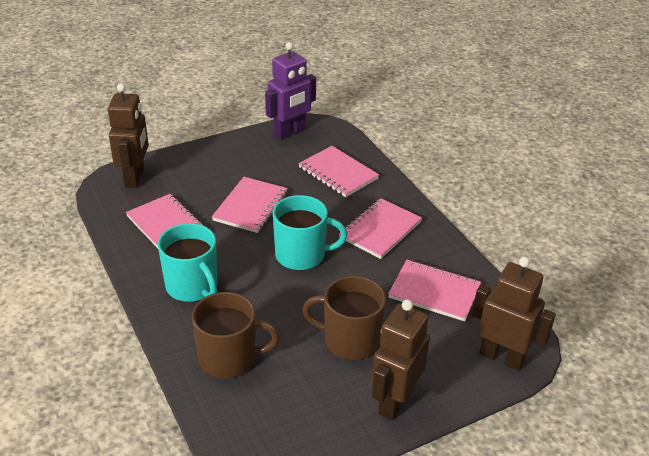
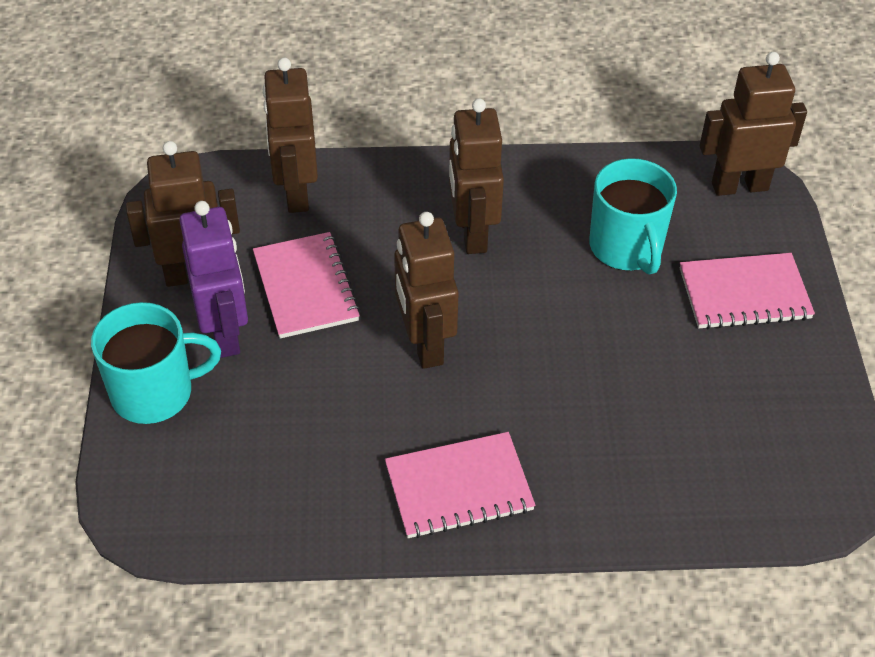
brown mug: [192,292,280,379] [302,276,386,360] = 2 -> none = 0
brown robot: [108,83,149,188] [371,299,430,420] [472,257,556,371] = 3 -> [126,141,240,287] [263,57,318,213] [394,212,459,369] [449,98,504,254] [699,52,807,196] = 5
pink notebook: [126,194,206,248] [212,177,288,233] [298,146,379,197] [339,198,422,259] [388,260,481,321] = 5 -> [253,232,360,338] [385,432,535,538] [680,253,815,329] = 3

